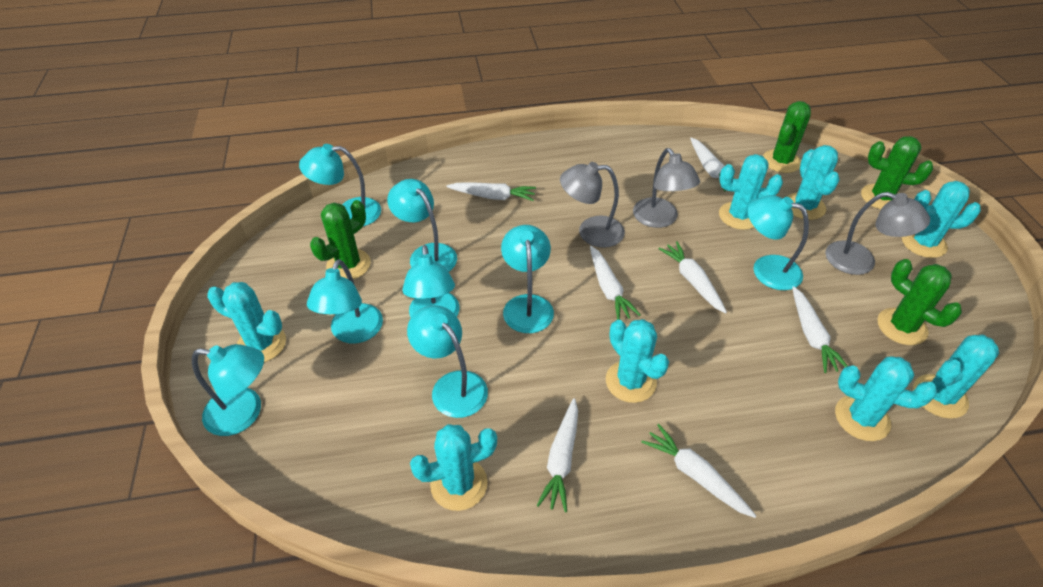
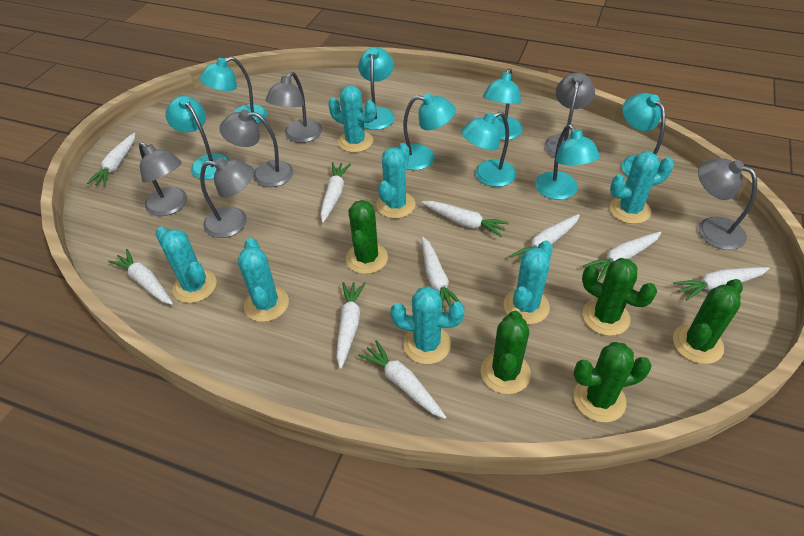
green cactus: [310,200,371,279] [763,101,811,173] [861,136,933,209] [878,259,962,345] = 4 -> [346,200,388,274] [481,311,531,394] [573,342,652,422] [582,258,657,336] [673,279,743,364] = 5
grey lamp: [560,162,625,248] [633,148,700,228] [825,192,930,275] = 3 -> [139,142,187,216] [200,158,254,238] [219,109,293,187] [265,72,322,143] [544,72,595,157] [698,158,757,250] = 6
turquoise cactus: [207,282,286,362] [410,424,497,511] [606,319,669,403] [719,154,783,230] [787,145,839,220] [835,356,937,441] [902,181,981,258] [913,334,999,419] = 8 -> [156,226,217,303] [238,238,289,322] [328,86,376,153] [376,143,416,219] [390,286,465,364] [504,240,553,325] [610,151,674,224] = 7
white carrot: [446,182,536,201] [536,398,578,513] [590,246,641,320] [641,424,756,518] [658,241,727,313] [690,138,735,191] [792,286,847,373] = 7 -> [87,133,135,186] [108,249,173,305] [320,162,351,223] [336,282,366,369] [358,340,447,419] [422,201,509,237] [422,237,461,309] [510,214,580,263] [583,232,661,281] [673,267,770,301] = 10

